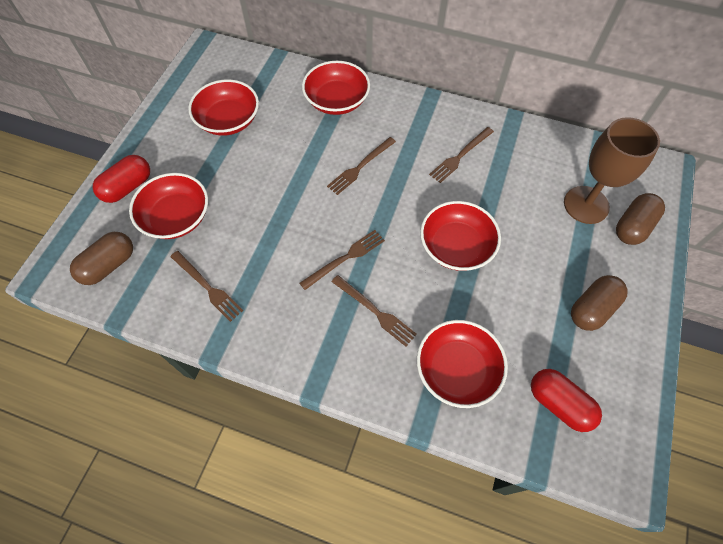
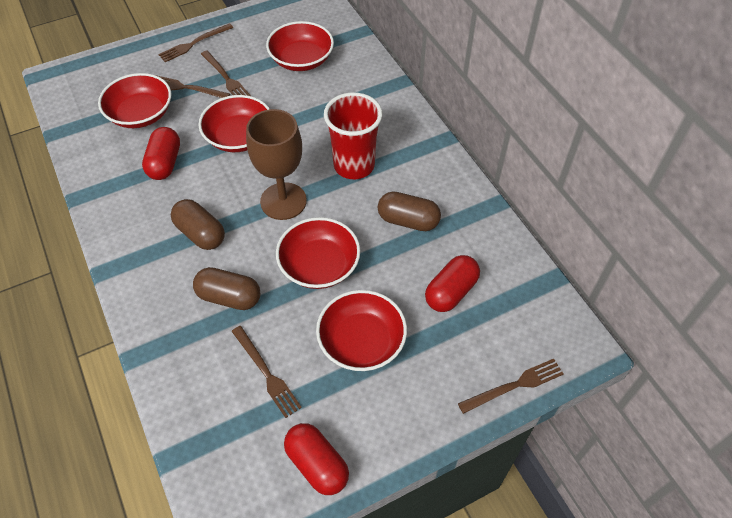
red capsule: [93,155,150,203] [531,369,602,432] = 2 -> [142,127,180,180] [284,423,349,495] [425,255,480,312] = 3
red cup: none = 0 -> [324,92,382,179] = 1

